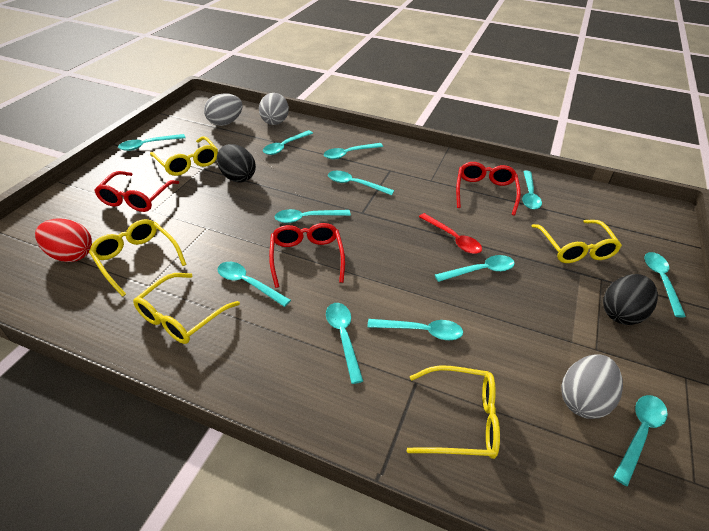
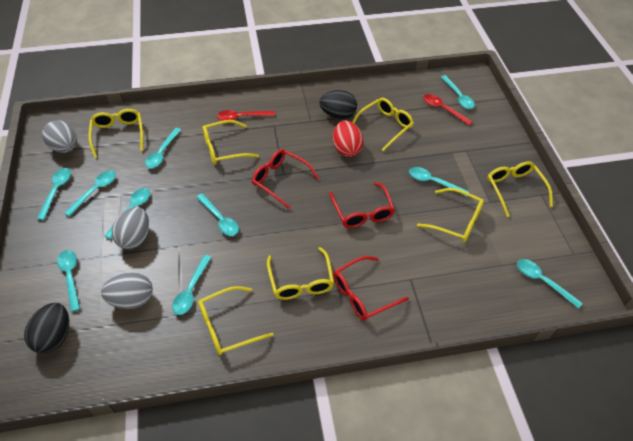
red spoon: [419,213,482,254] = 1 -> [217,110,275,121] [423,94,473,126] = 2
turquoise spoon: [118,134,185,151] [217,262,291,307] [263,130,313,155] [275,209,351,223] [324,143,383,159] [326,303,363,384] [328,171,394,195] [367,319,463,340] [435,255,515,282] [522,170,542,209] [613,395,668,486] [644,252,686,318] = 12 -> [37,168,71,220] [57,250,80,312] [64,170,116,217] [105,188,150,239] [145,128,181,168] [172,255,212,315] [197,193,239,236] [409,167,469,197] [441,75,475,109] [517,259,583,309] = 10
yellow glasses: [89,219,187,297] [133,273,240,344] [150,136,218,176] [407,365,500,459] [532,220,622,263] = 5 -> [88,109,143,158] [198,286,274,355] [202,120,259,165] [267,247,334,300] [352,98,414,152] [417,188,484,242] [487,161,553,217] = 7

